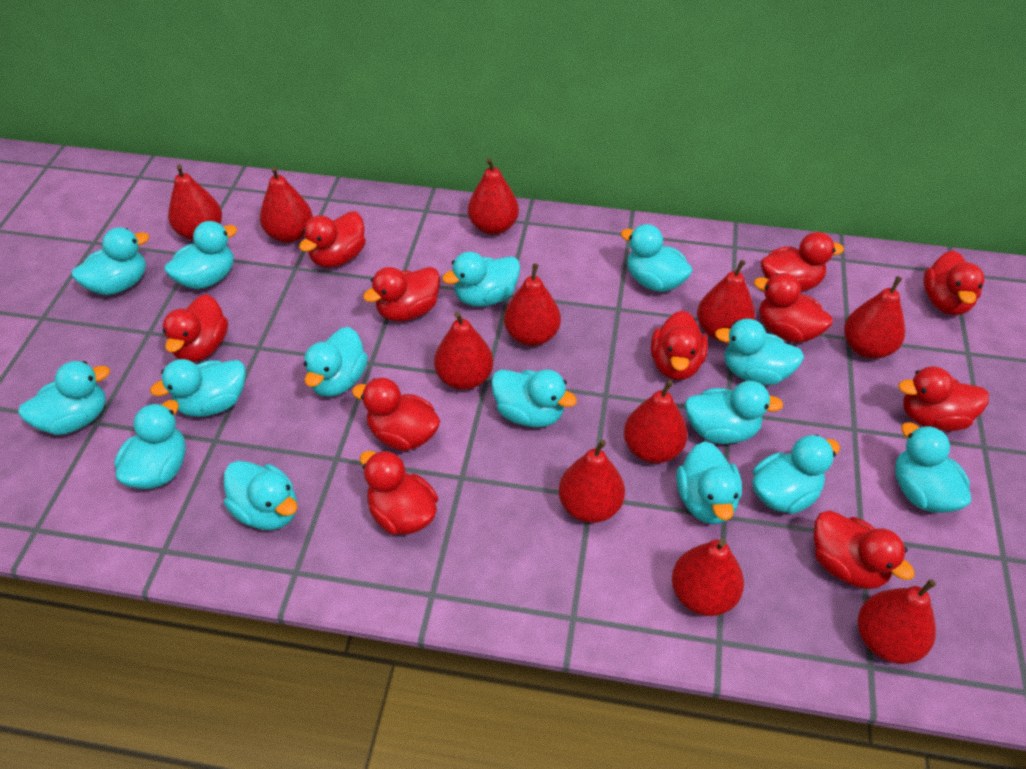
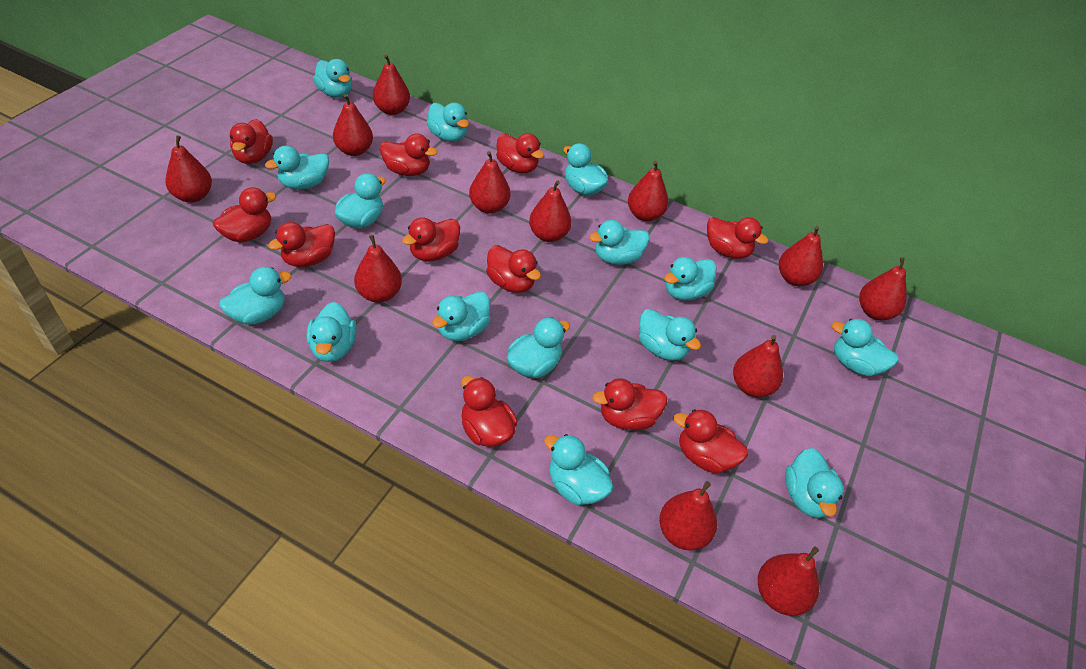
red pear: [168,164,222,241] [260,167,313,243] [434,312,493,390] [468,158,519,235] [504,264,561,346] [559,440,625,523] [624,380,687,463] [672,539,744,616] [697,260,755,341] [844,276,905,359] [858,579,936,664] = 11 -> [165,135,212,203] [333,94,373,156] [354,235,402,303] [373,55,410,115] [469,151,510,214] [529,180,572,242] [628,161,669,221] [659,481,717,551] [733,335,783,397] [758,546,819,616] [779,226,823,286] [859,257,906,320] = 12

